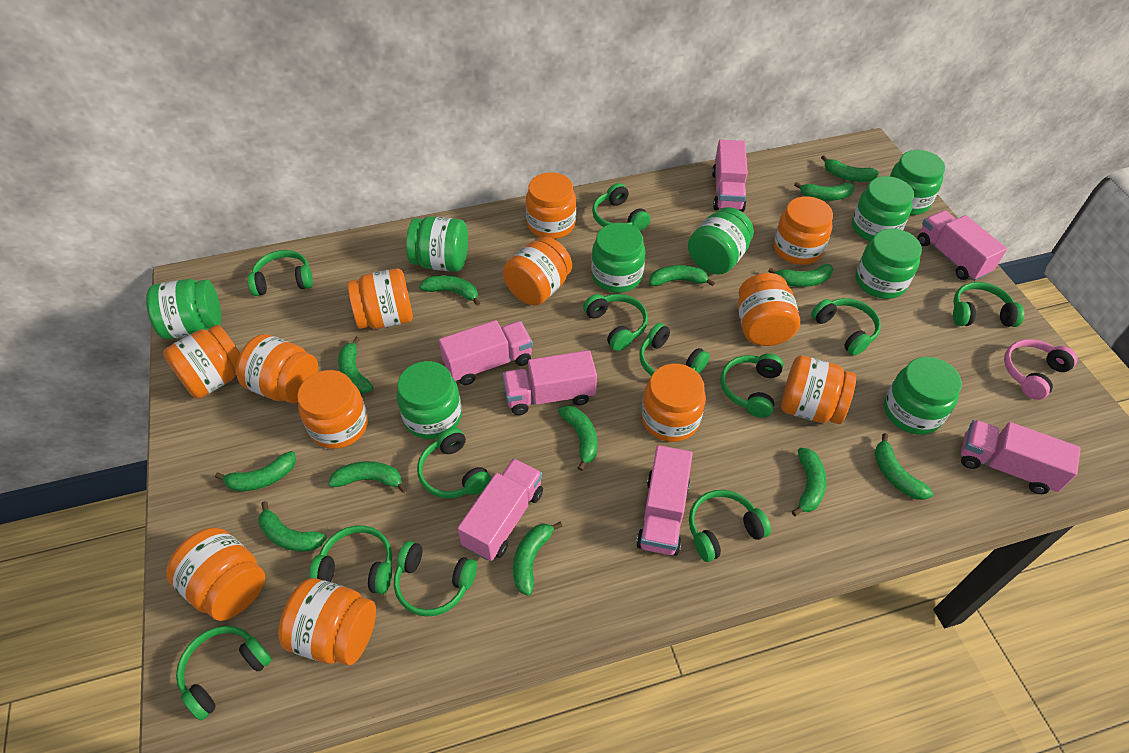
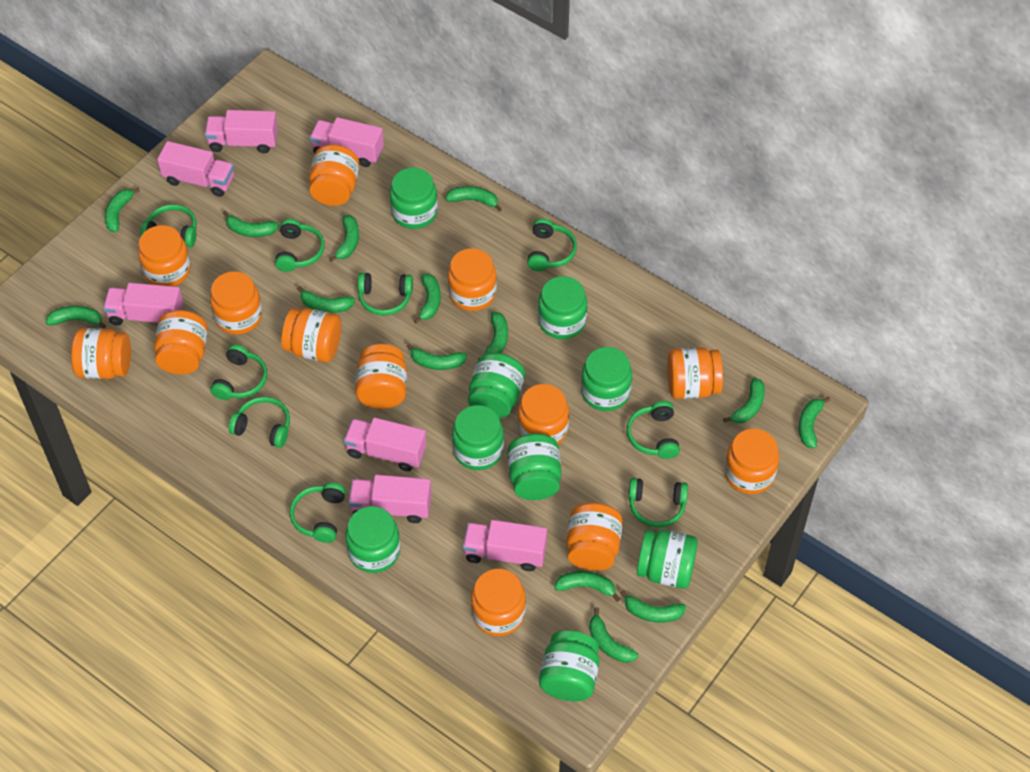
green banana: [215,451,296,491] [258,501,327,552] [328,461,407,493] [338,337,373,393] [419,275,480,306] [513,522,562,596] [558,405,597,471] [649,265,715,286] [768,264,833,287] [792,448,826,516] [794,182,855,201] [821,155,879,182] [874,433,933,500] = 13 -> [45,306,106,328] [104,188,140,232] [223,211,279,237] [297,286,355,313] [329,215,359,262] [407,343,467,370] [414,274,441,323] [445,186,502,212] [478,312,508,360] [554,571,620,602] [589,607,638,663] [620,590,686,623] [723,377,765,423] [799,397,830,449] = 14
green headphones: [176,626,272,720] [248,250,313,296] [309,525,392,594] [394,541,477,617] [417,427,491,498] [583,294,648,351] [592,183,651,231] [639,323,710,376] [689,490,771,562] [720,353,783,418] [811,298,881,356] [953,282,1024,327] = 12 -> [140,204,197,247] [210,344,267,400] [229,397,290,448] [275,219,325,272] [290,483,346,543] [358,273,413,316] [527,218,577,271] [627,401,680,459] [628,478,688,528] = 9
orange jar: [163,325,240,399] [166,527,265,621] [236,334,318,403] [278,578,376,665] [297,370,368,449] [347,268,413,329] [503,236,572,306] [526,172,576,239] [642,364,706,442] [738,273,800,346] [774,196,833,265] [781,356,856,424] = 12 -> [71,328,131,379] [138,225,191,286] [154,310,208,374] [210,271,262,335] [281,308,341,362] [309,144,359,206] [355,344,407,409] [448,248,497,311] [471,569,526,636] [518,384,569,444] [566,502,623,571] [667,347,723,399] [724,429,779,494] = 13
pink headphones: [1004,339,1078,400] = 1 -> none = 0

